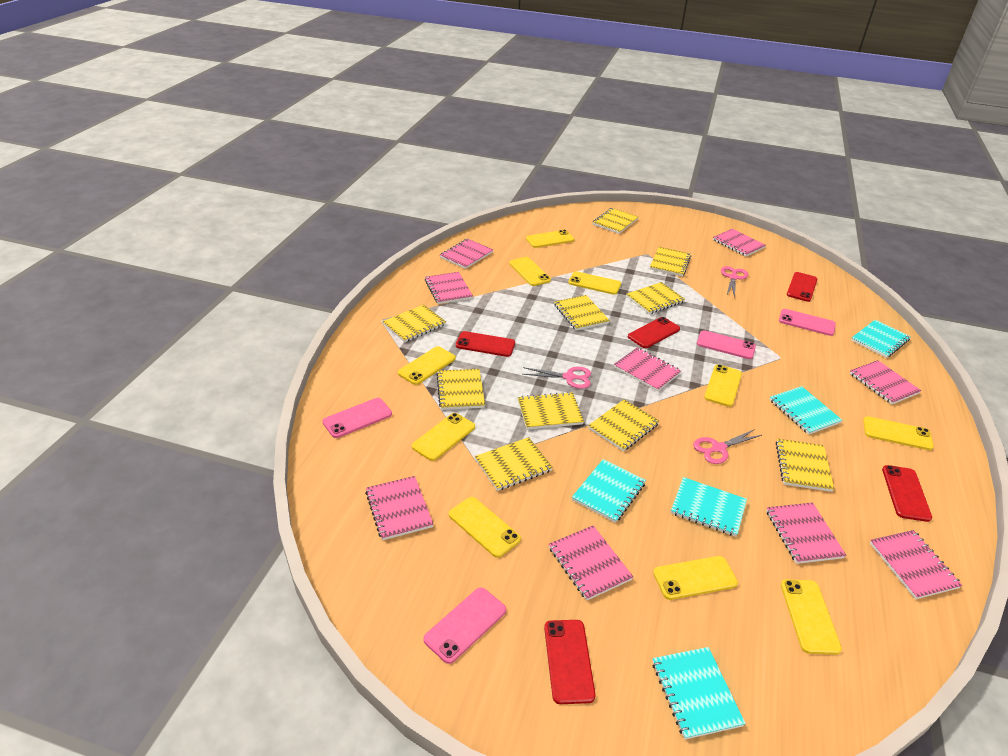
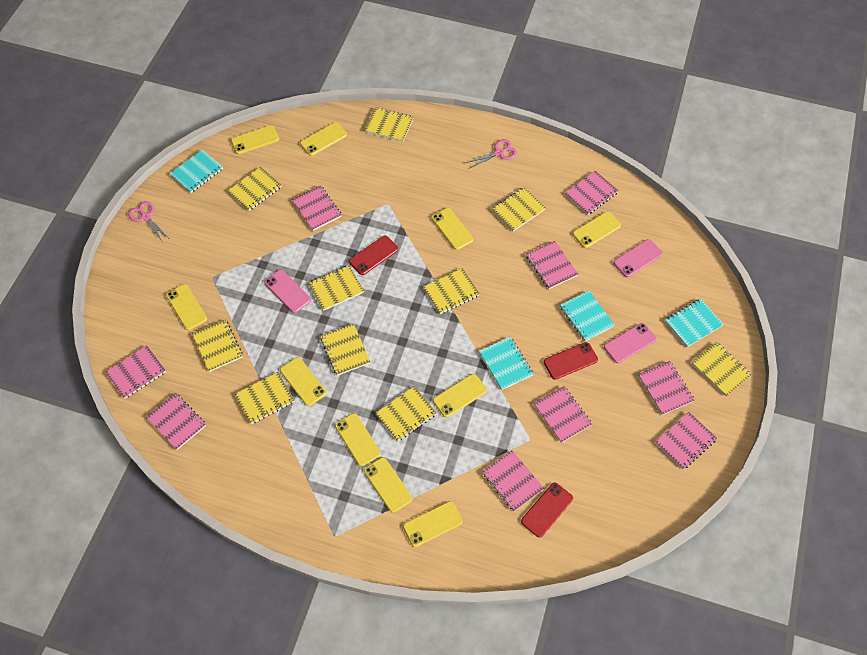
pink phone: [322,398,392,438] [423,587,506,664] [697,330,756,359] [779,309,836,336] = 4 -> [264,270,311,313] [604,323,656,363] [613,239,663,277] = 3
pink scissors: [522,367,591,389] [693,429,762,464] [721,266,748,298] = 3 -> [128,201,168,241] [466,139,517,168] = 2
red phone: [456,331,515,357] [544,620,596,704] [628,317,680,348] [787,272,818,302] [882,465,932,522] = 5 -> [349,236,398,275] [521,483,573,538] [543,342,598,380] = 3
turquoise notebook: [572,459,646,523] [652,647,746,739] [671,477,747,537] [770,386,842,435] [851,320,911,358] = 5 -> [170,149,223,193] [479,337,533,390] [560,291,615,342] [665,299,724,347] = 4

